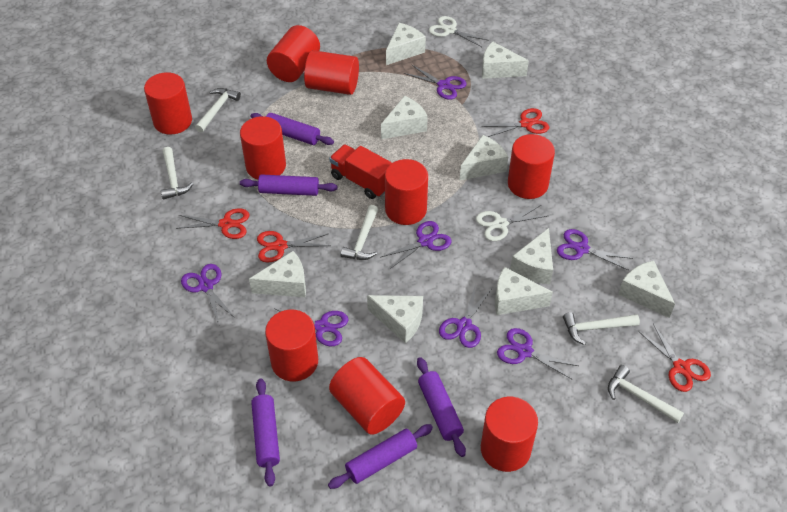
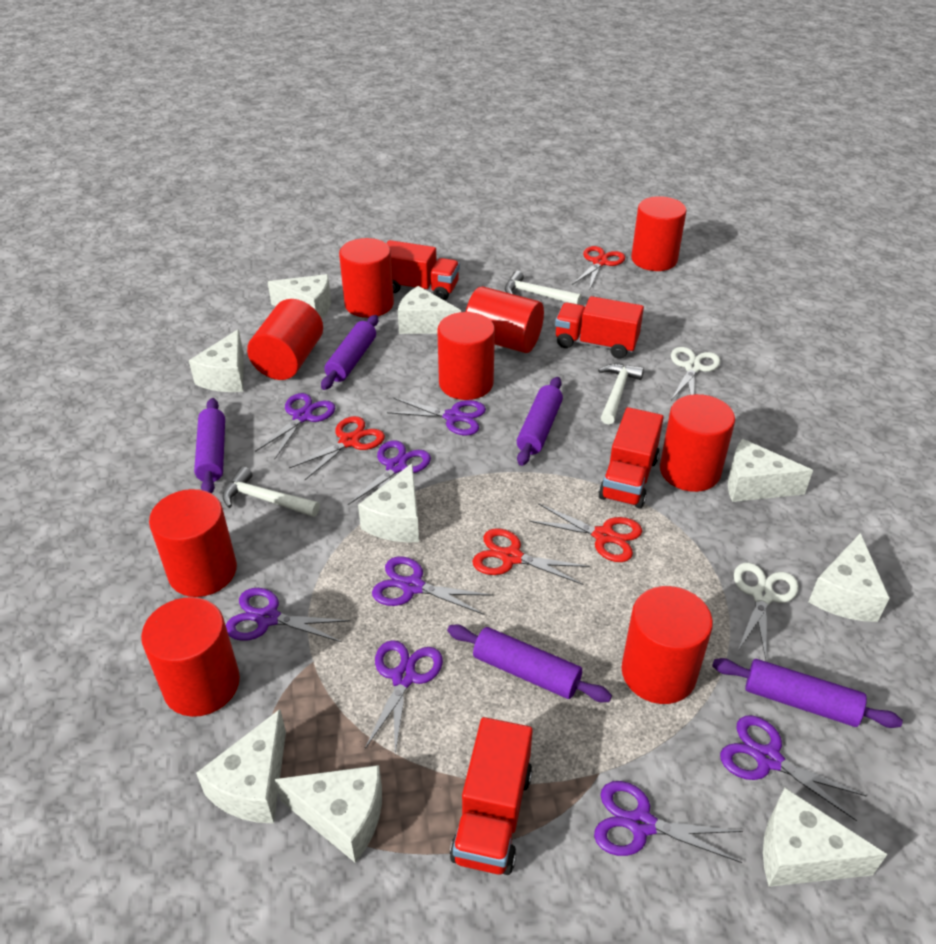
purple scissors: [181,264,236,324] [274,308,349,346] [380,221,452,269] [404,64,467,100] [439,284,491,348] [497,328,578,380] [557,229,633,270] = 7 -> [226,588,350,642] [255,393,335,459] [348,440,431,505] [365,640,443,754] [372,557,493,615] [387,398,486,436] [594,781,743,863] [720,715,867,821] = 8
red truck: [329,144,392,199] = 1 -> [386,240,460,301] [450,717,533,875] [555,296,644,359] [598,407,664,509] = 4
white hammer: [161,147,194,200] [195,88,241,132] [340,205,378,260] [563,312,640,345] [608,365,684,423] = 5 -> [222,467,320,517] [505,271,581,305] [598,364,644,424] = 3

